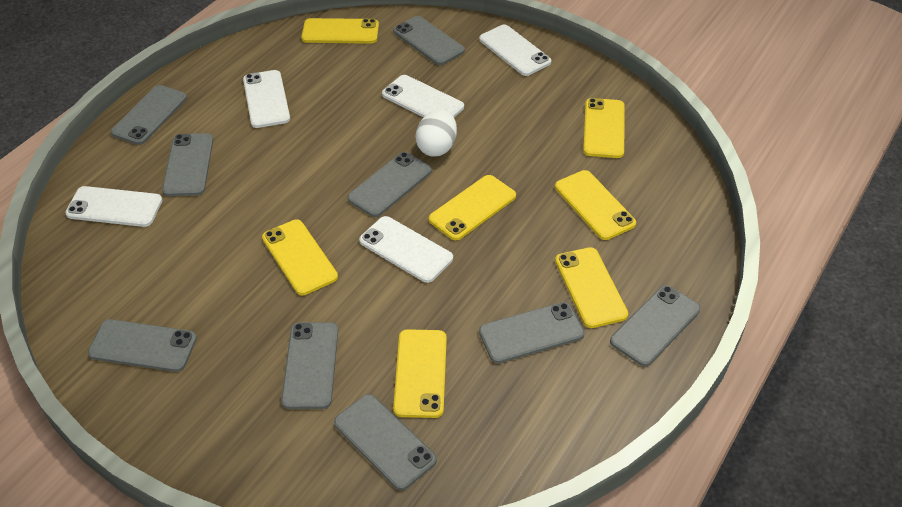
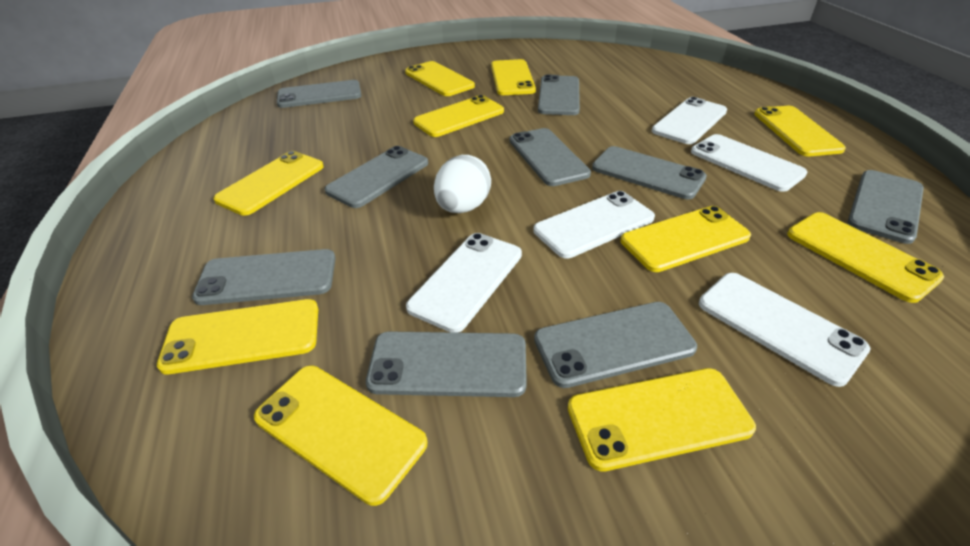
yellow phone: [262,220,338,295] [301,18,379,44] [393,329,447,418] [429,175,516,240] [555,170,636,240] [555,247,628,328] [583,98,625,158] = 7 -> [157,299,318,374] [214,151,324,216] [254,366,427,506] [405,61,475,96] [413,95,504,137] [491,59,536,95] [568,368,756,472] [621,206,751,272] [754,106,846,157] [787,212,944,303] = 10

